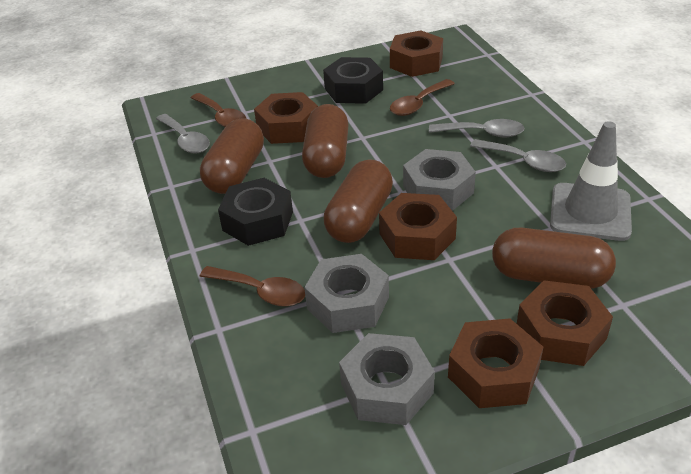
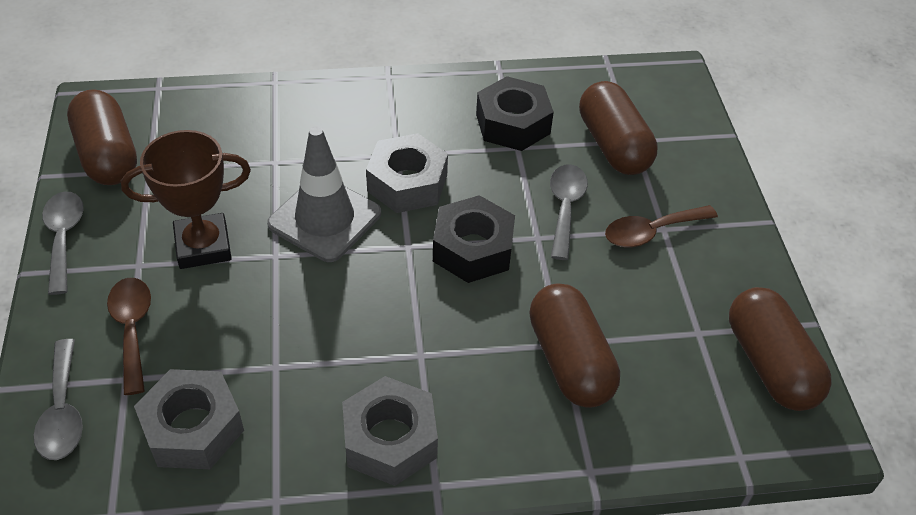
brown nut: [254,92,318,144] [379,193,457,260] [390,30,443,77] [448,318,543,408] [517,280,613,366] = 5 -> none = 0
brown spoon: [191,93,247,127] [200,266,305,307] [390,79,455,116] = 3 -> [107,278,151,395] [605,205,718,248] = 2
brown trophy: none = 0 -> [121,130,251,269] = 1

